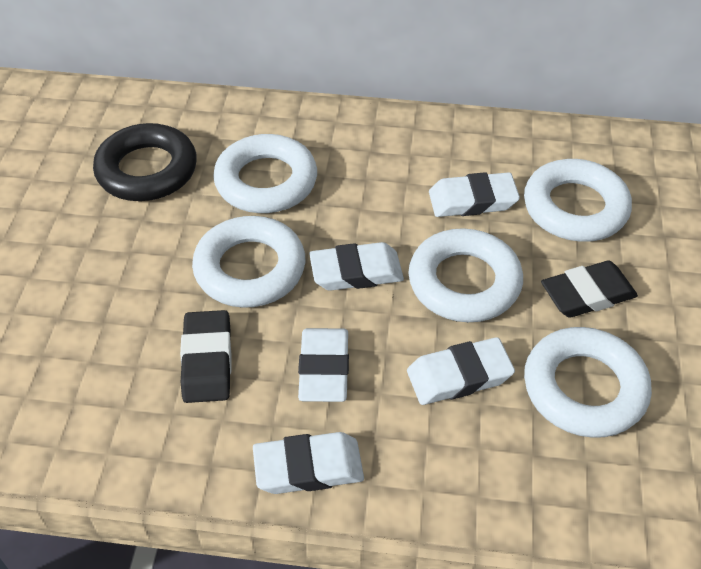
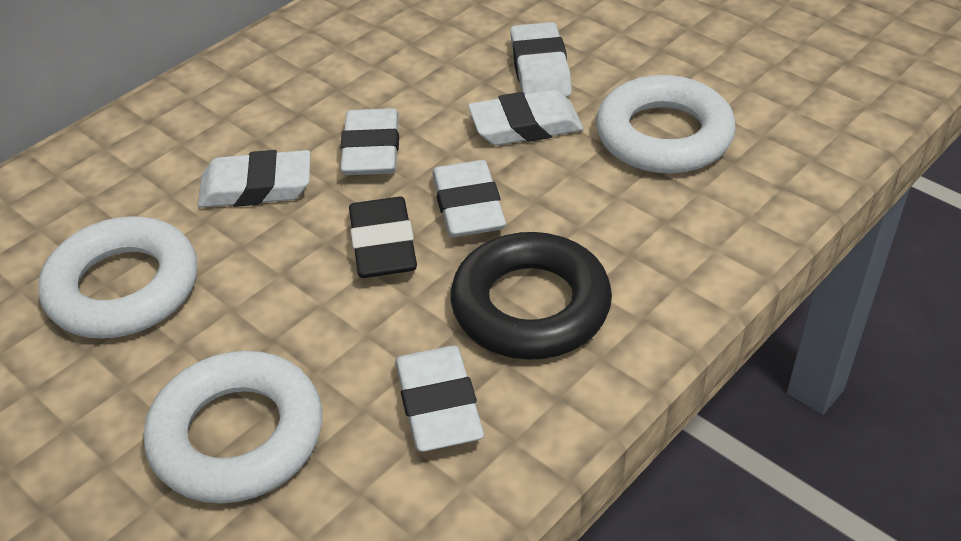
black eraser: [180,310,232,403] [541,261,638,318] = 2 -> [349,197,417,278] = 1
white eraser: [253,432,364,494] [298,328,349,402] [309,242,404,291] [407,337,515,405] [429,172,520,217] = 5 -> [198,150,310,208] [340,108,399,175] [395,345,484,452] [432,160,506,237] [468,89,583,145] [510,22,572,97] = 6
white ring: [192,216,305,308] [213,134,317,213] [409,228,523,322] [524,159,632,242] [524,327,652,438] = 5 -> [38,216,198,339] [144,351,322,504] [596,75,736,174] = 3

